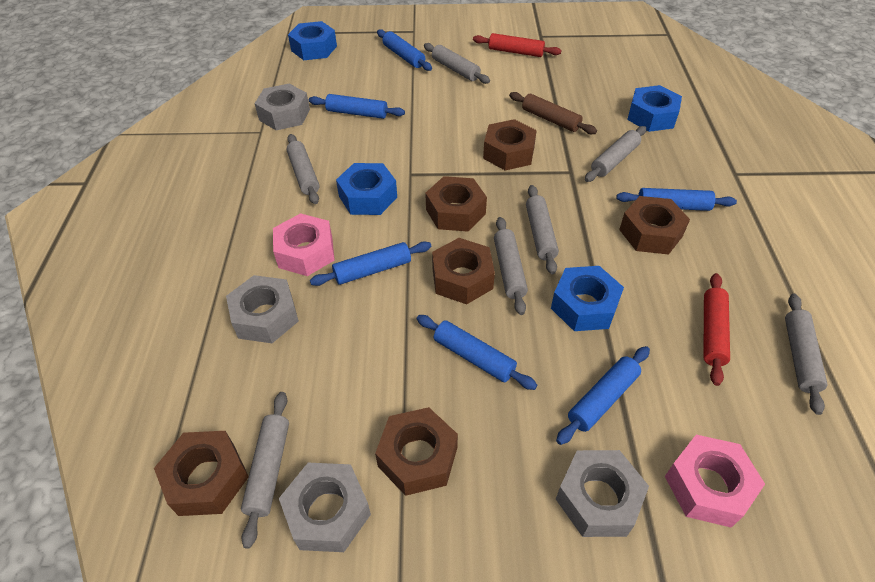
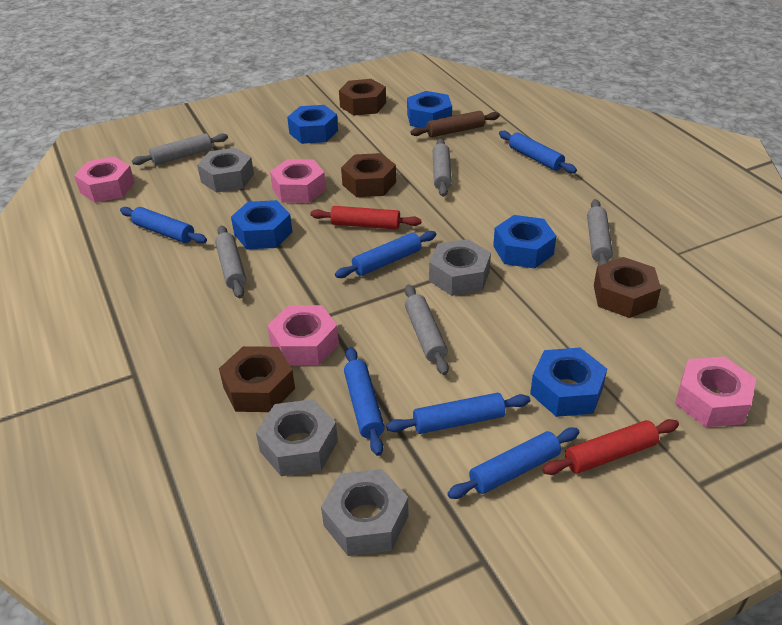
blue nut: [288,21,337,60] [336,163,397,215] [551,266,624,331] [627,85,682,132] = 4 -> [231,200,292,249] [287,105,338,144] [407,91,452,128] [493,215,556,268] [530,348,607,417] = 5
brown nut: [154,431,249,516] [375,407,458,496] [425,176,487,232] [432,238,495,304] [483,119,537,171] [619,196,690,255] = 6 -> [219,346,295,412] [339,79,386,116] [341,153,396,197] [594,257,661,318] = 4
grey rolling pin: [241,392,289,549] [287,134,319,204] [424,43,490,84] [494,217,528,315] [526,185,559,274] [585,126,646,182] [785,294,827,415] = 7 -> [132,133,228,165] [215,225,246,298] [405,285,449,375] [433,139,452,197] [587,199,613,266] = 5
pink nut: [273,213,335,276] [665,435,765,528] = 2 -> [74,157,135,203] [267,305,339,366] [270,159,326,203] [675,356,756,427] = 4

